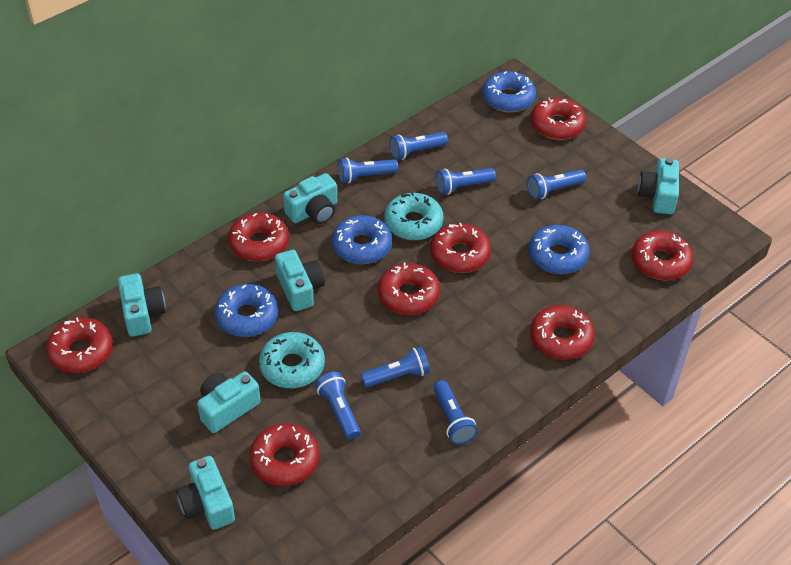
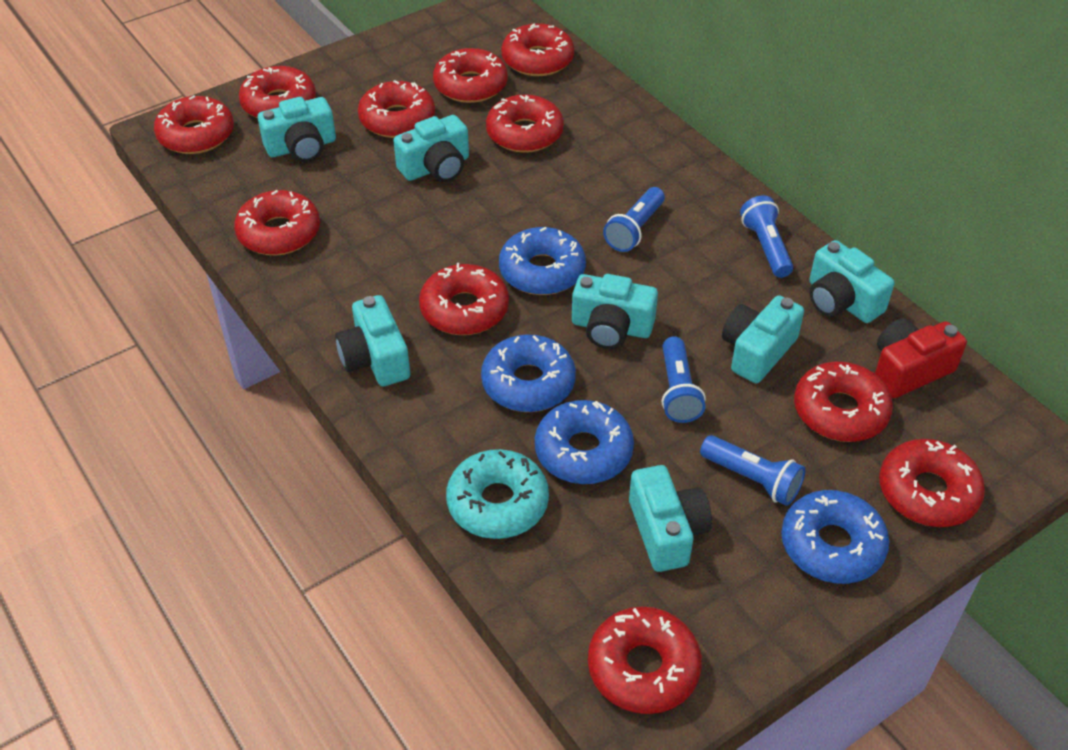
blue flashlight: [315,372,361,440] [338,157,398,184] [361,347,430,387] [390,132,448,160] [433,380,478,444] [436,168,496,195] [527,169,586,200] = 7 -> [603,187,665,252] [662,336,706,423] [700,435,806,506] [740,195,793,278] = 4
red camera: none = 0 -> [875,318,967,398] = 1
red donut: [46,317,113,373] [228,213,289,261] [249,423,319,486] [378,262,440,315] [430,223,491,273] [530,305,595,360] [531,97,586,140] [632,231,693,280] = 8 -> [154,96,234,154] [234,190,320,255] [239,66,316,118] [358,80,435,138] [419,263,509,335] [433,48,508,103] [486,94,564,153] [501,23,574,76] [588,607,702,714] [794,361,893,442] [879,439,985,527] = 11
turquoise camera: [118,273,166,337] [176,456,235,530] [197,371,261,433] [275,250,325,311] [283,173,337,224] [638,158,679,214] = 6 -> [258,97,336,162] [335,295,410,386] [393,115,469,182] [572,274,658,349] [629,465,712,572] [722,295,804,383] [809,240,894,323] = 7
turquoise donut: [259,332,325,388] [384,192,444,240] = 2 -> [446,449,549,539] = 1

